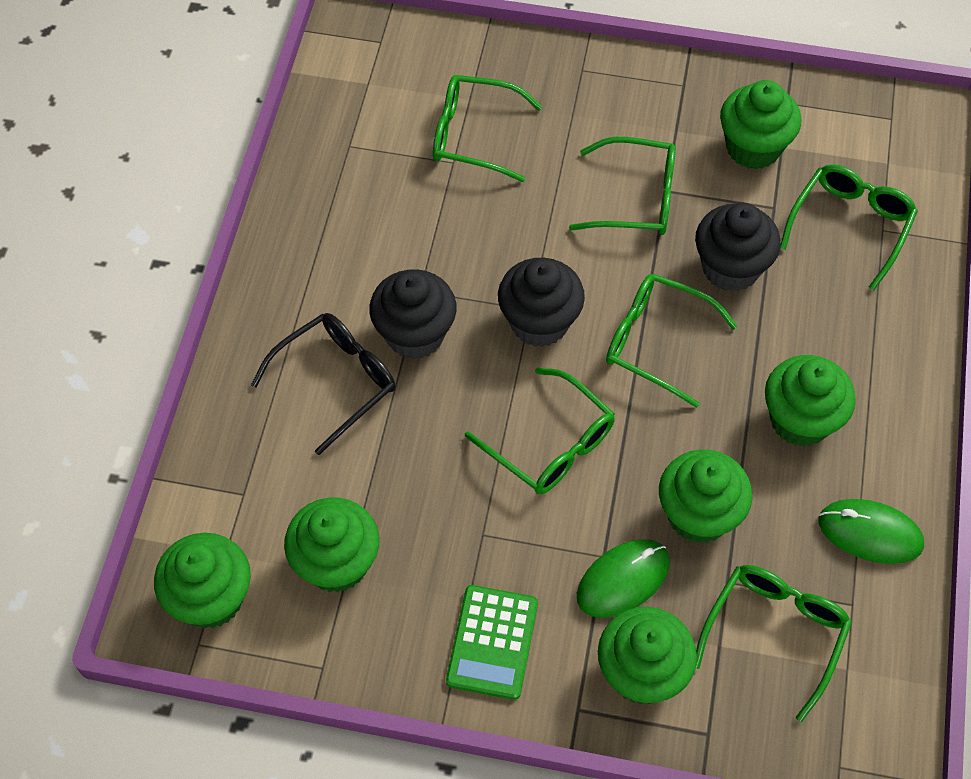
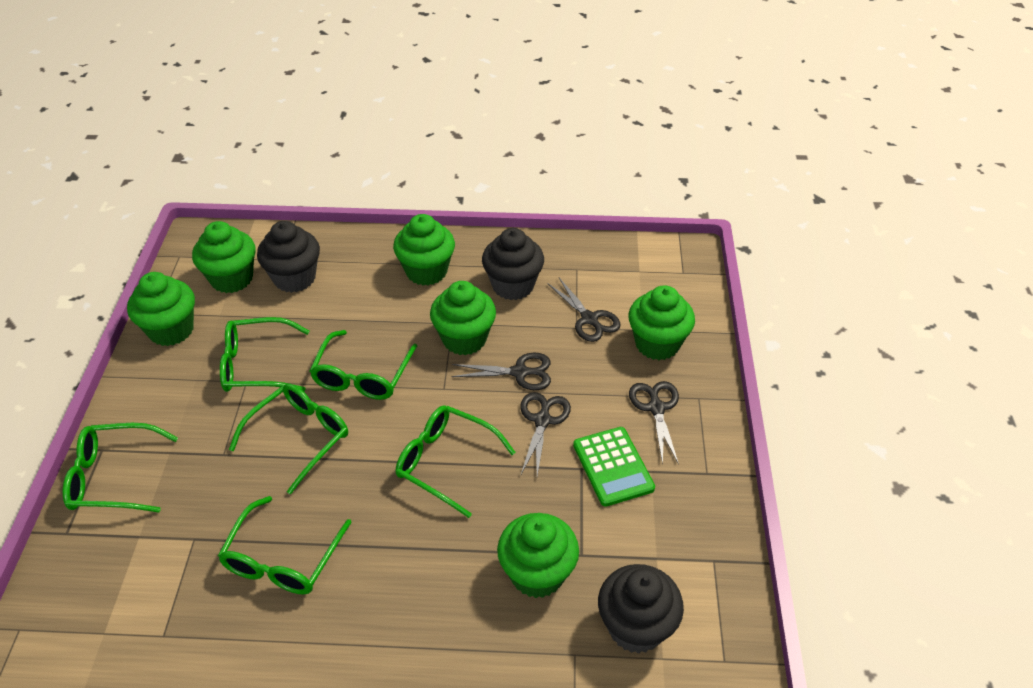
black glasses: [251,313,396,455] = 1 -> none = 0
black scissors: none = 0 -> [452,353,551,390] [520,392,571,476] [547,278,621,342] [629,381,679,465] = 4
green mouse: [577,539,670,618] [819,499,924,564] = 2 -> none = 0

